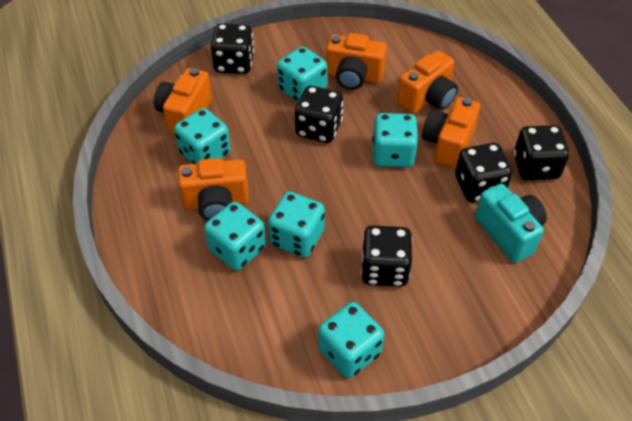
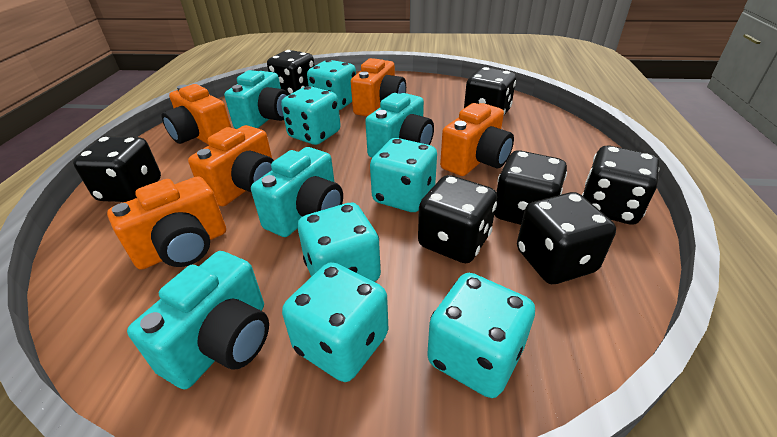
black dice: [211,24,254,74] [295,86,343,143] [361,225,412,287] [455,143,512,202] [514,125,569,181] = 5 -> [73,136,161,202] [267,50,315,95] [418,175,497,263] [464,67,516,115] [494,150,567,225] [517,192,616,284] [582,146,660,225] = 7
turquoise camera: [475,184,547,263] = 1 -> [127,251,269,390] [224,70,289,129] [251,147,343,237] [365,93,434,158] = 4

